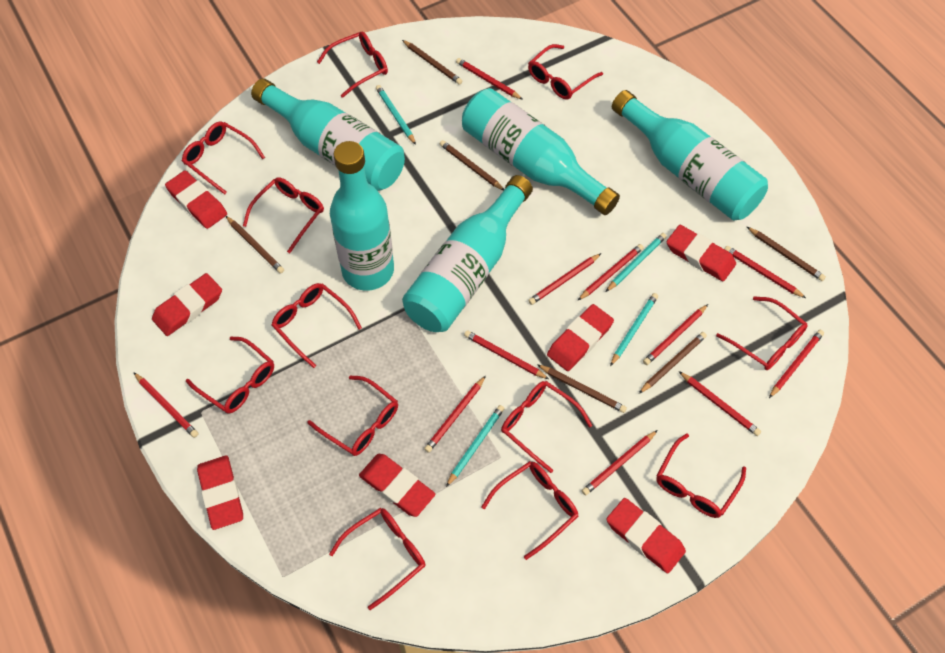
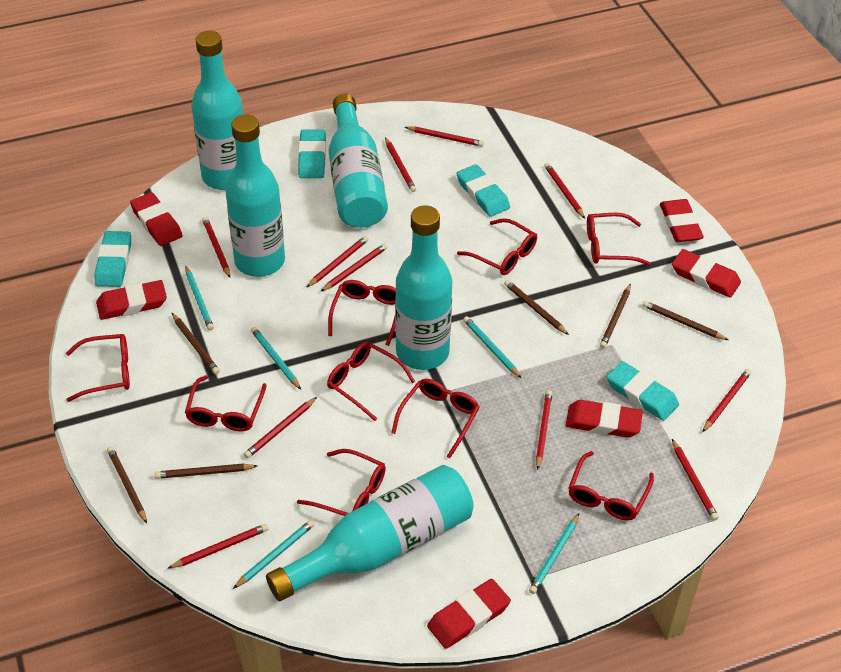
red eraser: [152,273,222,336] [165,170,227,229] [197,455,243,530] [359,454,435,517] [547,304,614,371] [606,498,686,574] [667,225,736,282] = 7 -> [96,280,167,320] [130,192,183,246] [427,579,511,649] [566,400,643,438] [660,199,704,242] [672,249,741,298] = 6
red glasses: [182,122,265,194] [186,337,274,413] [243,177,324,253] [271,283,362,368] [308,376,398,456] [317,32,388,98] [329,508,426,610] [481,461,579,560] [501,381,592,473] [528,44,603,100] [656,434,746,518] [716,296,807,370] = 12 -> [66,334,130,402] [185,375,267,432] [297,449,386,516] [327,342,415,421] [328,280,396,346] [391,379,480,459] [457,218,537,275] [569,451,654,520] [587,213,651,266] = 9
turquoise eraser: none = 0 -> [95,231,131,287] [298,129,326,178] [456,164,510,217] [607,361,679,421] = 4
turquoise pencil: [376,85,416,145] [446,405,505,487] [606,233,667,292] [610,293,658,366] = 4 -> [185,266,214,330] [233,520,315,589] [251,327,301,390] [463,316,521,378] [529,513,579,594] = 5

